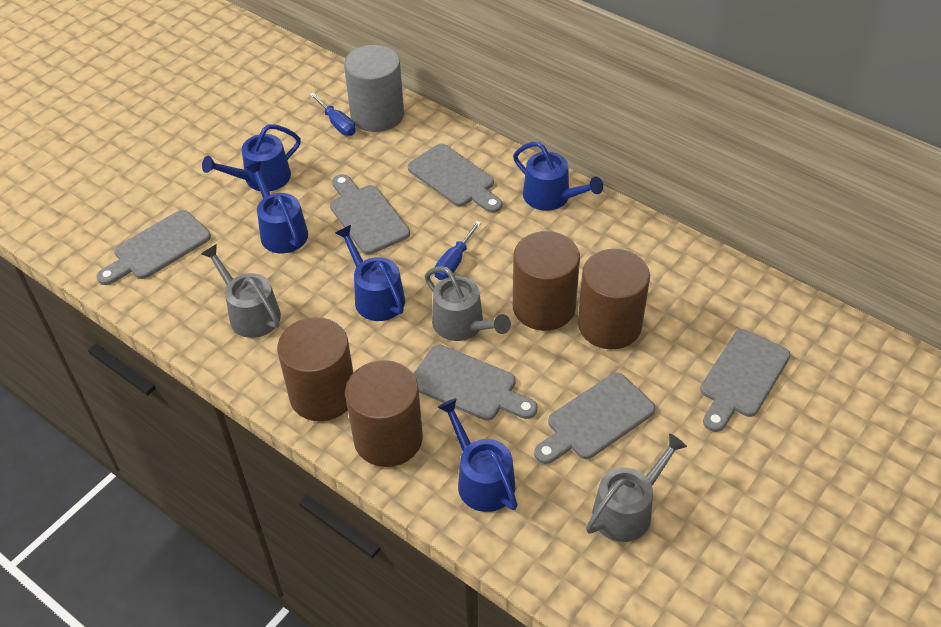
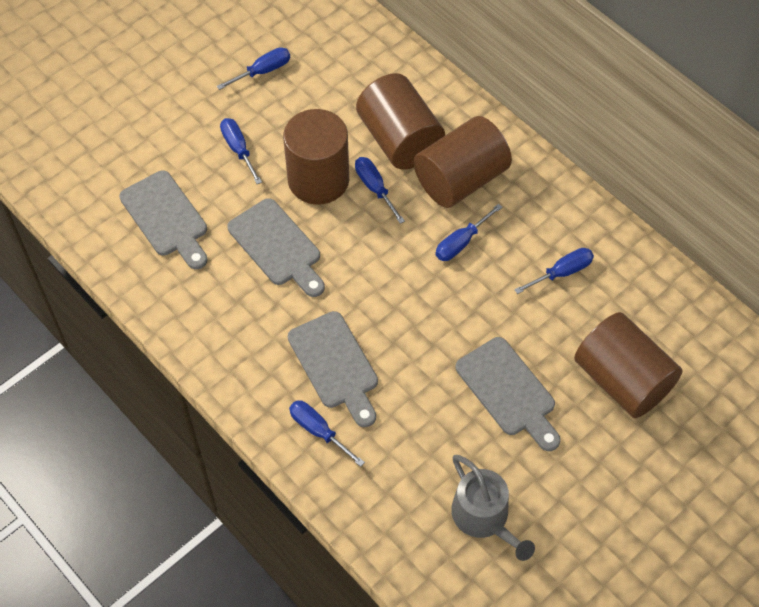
blue screwdriver: [309,92,356,136] [434,221,481,280] = 2 -> [217,47,290,90] [220,118,262,184] [289,401,365,467] [355,157,405,224] [436,204,502,261] [514,248,594,294] = 6
blue watering can: [202,124,301,191] [246,161,308,254] [335,225,405,321] [437,398,517,512] [513,142,603,211] = 5 -> none = 0
grey cutting board: [97,210,211,285] [330,174,410,254] [408,144,503,213] [413,345,538,421] [534,373,655,464] [700,329,791,432] = 6 -> [119,170,207,269] [227,198,325,297] [288,311,378,427] [456,337,561,451] = 4
grey cylinder: [344,45,404,132] = 1 -> none = 0
grey watering can: [201,244,281,338] [425,266,511,341] [586,434,687,542] = 3 -> [451,455,535,561] = 1

